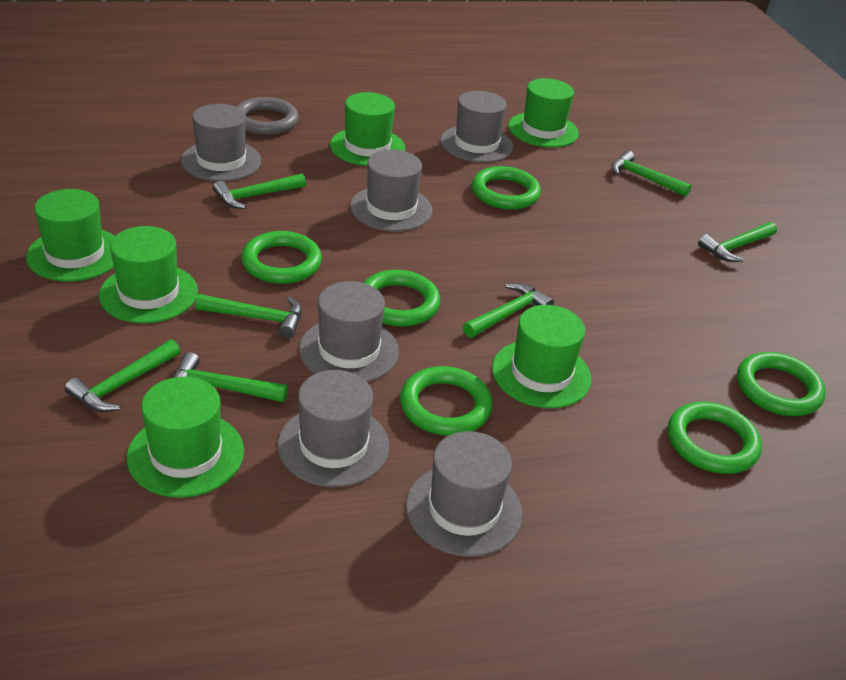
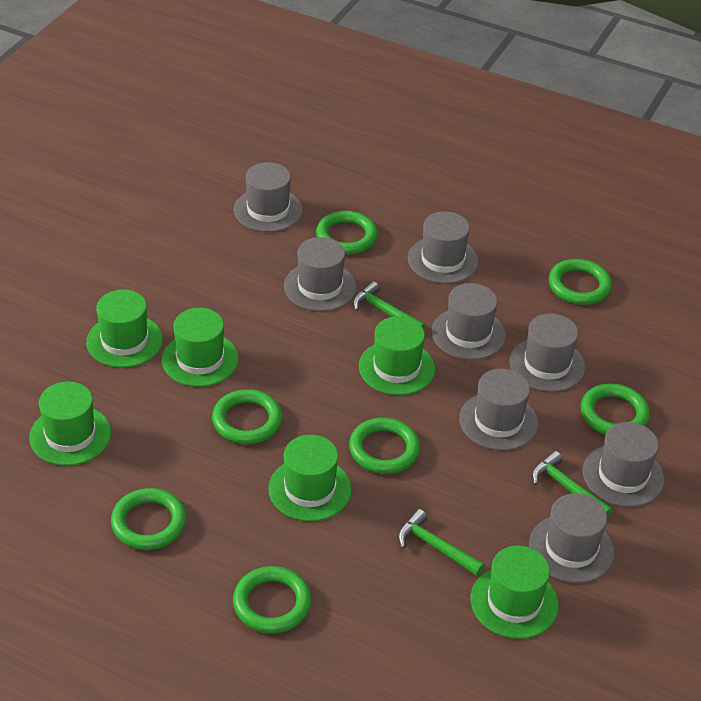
green hammer: [65,339,180,412] [173,352,288,402] [195,294,302,338] [213,173,306,209] [463,283,554,338] [611,151,692,197] [698,222,777,262] = 7 -> [353,281,426,330] [398,509,485,576] [532,451,612,517] = 3
green ring: [241,231,322,284] [363,270,440,327] [400,366,493,436] [472,166,541,210] [668,402,762,474] [737,352,826,416] = 6 -> [111,488,186,550] [212,389,282,444] [233,566,311,633] [316,211,377,255] [349,418,420,474] [548,259,612,305] [581,384,650,435] = 7
grey hat: [181,104,261,181] [278,370,389,487] [299,281,399,382] [350,150,432,232] [406,431,522,557] [440,91,513,163] = 6 -> [234,162,303,232] [284,237,356,311] [408,211,478,284] [431,283,506,360] [459,369,538,451] [509,314,585,392] [529,493,614,583] [583,422,664,507] = 8
grey ring: [236,97,299,135] = 1 -> none = 0

